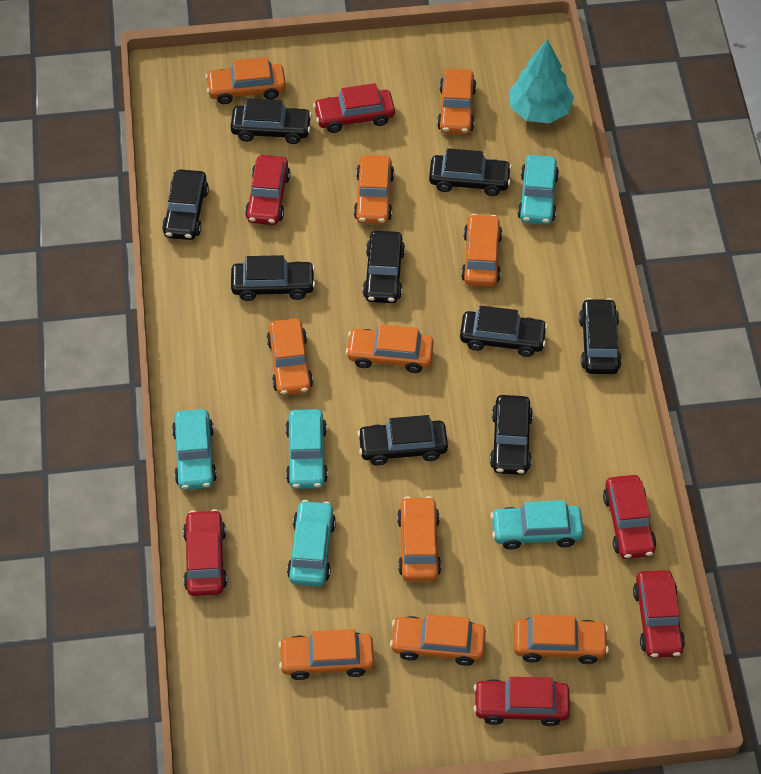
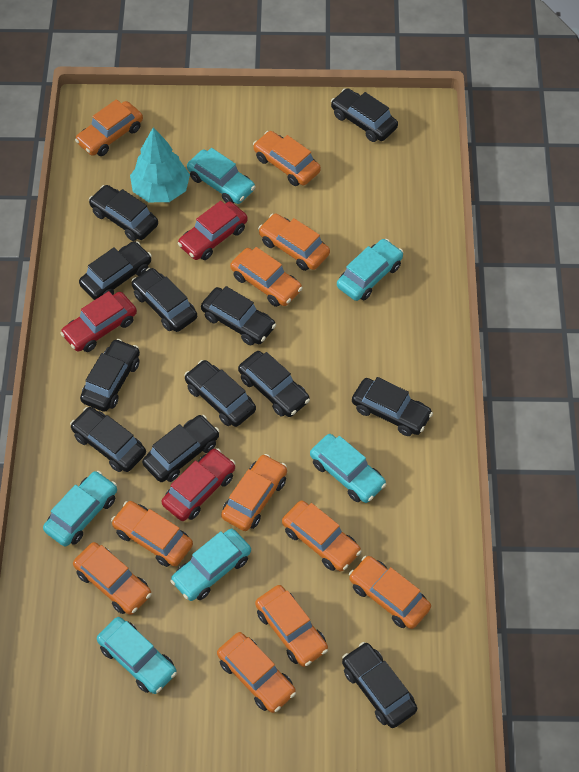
black car: [162,169,209,240] [231,98,312,144] [231,255,315,301] [357,415,448,466] [363,231,405,303] [429,148,512,196] [460,306,548,357] [490,395,533,475] [579,298,622,374] = 9 -> [70,407,146,472] [79,241,152,300] [80,339,140,412] [89,185,158,241] [131,268,197,332] [142,415,220,482] [184,360,256,427] [201,286,276,345] [238,351,310,417] [331,88,398,142] [342,642,417,728] [352,377,433,436] = 12
orange car: [205,57,286,104] [267,318,313,396] [278,629,374,680] [346,324,434,373] [354,155,394,224] [390,614,486,666] [397,496,441,582] [437,69,476,134] [461,214,502,287] [514,614,609,664] = 10 -> [73,542,152,615] [75,99,143,156] [111,501,193,567] [217,632,296,713] [221,454,287,531] [230,247,303,307] [253,131,321,186] [255,585,328,667] [258,213,330,271] [282,500,361,571] [349,556,431,629] = 11
red car: [183,509,227,596] [245,155,290,225] [313,83,395,133] [473,677,570,726] [603,475,656,559] [633,570,685,658] = 6 -> [60,291,137,352] [161,448,235,521] [178,201,248,260] = 3
turquoise car: [172,409,217,490] [286,409,328,489] [287,500,336,586] [491,500,583,550] [517,155,559,225] = 5 -> [43,471,117,547] [97,617,177,694] [170,529,251,601] [187,148,255,204] [310,434,387,503] [337,239,403,301] = 6

